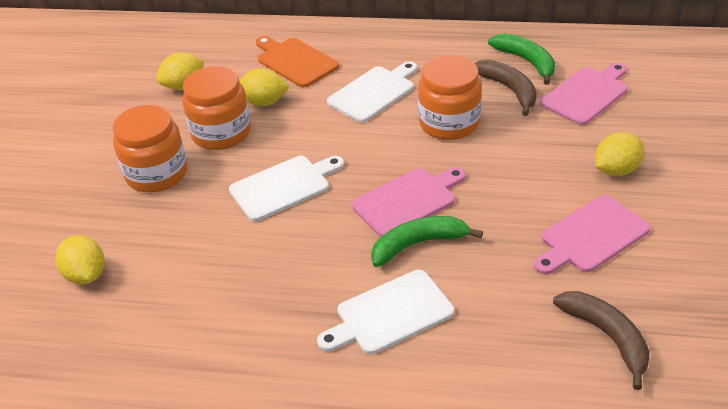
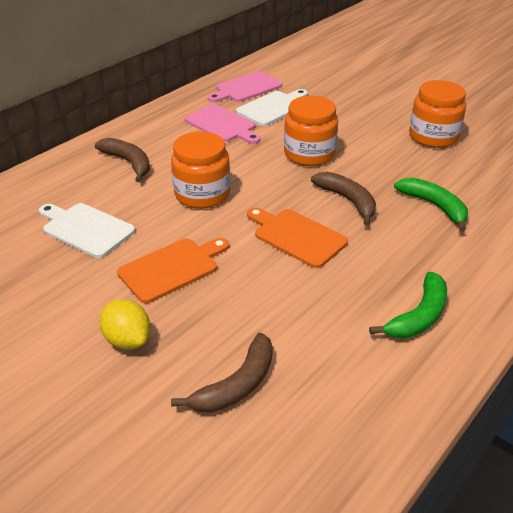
brown banana: [475,59,537,116] [553,291,650,390] = 2 -> [95,138,150,182] [171,332,273,413] [311,172,376,226] = 3
orange cutting board: [256,36,339,87] = 1 -> [117,238,229,303] [247,207,348,268] = 2
pink cutting board: [352,167,466,237] [534,195,650,275] [540,63,628,125] = 3 -> [184,104,261,144] [208,71,282,102] = 2
white cutting board: [229,156,344,221] [317,270,454,354] [327,61,417,123] = 3 -> [39,203,135,258] [236,89,308,126] = 2
yellow lemon: [55,235,104,285] [156,52,205,90] [239,68,290,106] [595,132,644,176] = 4 -> [99,299,150,349] = 1

